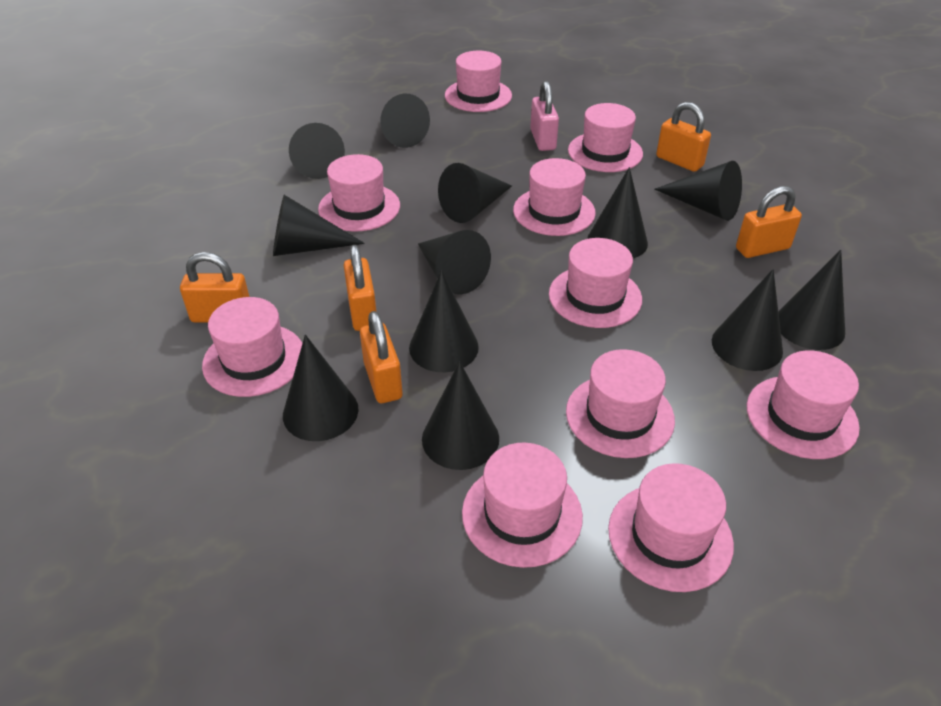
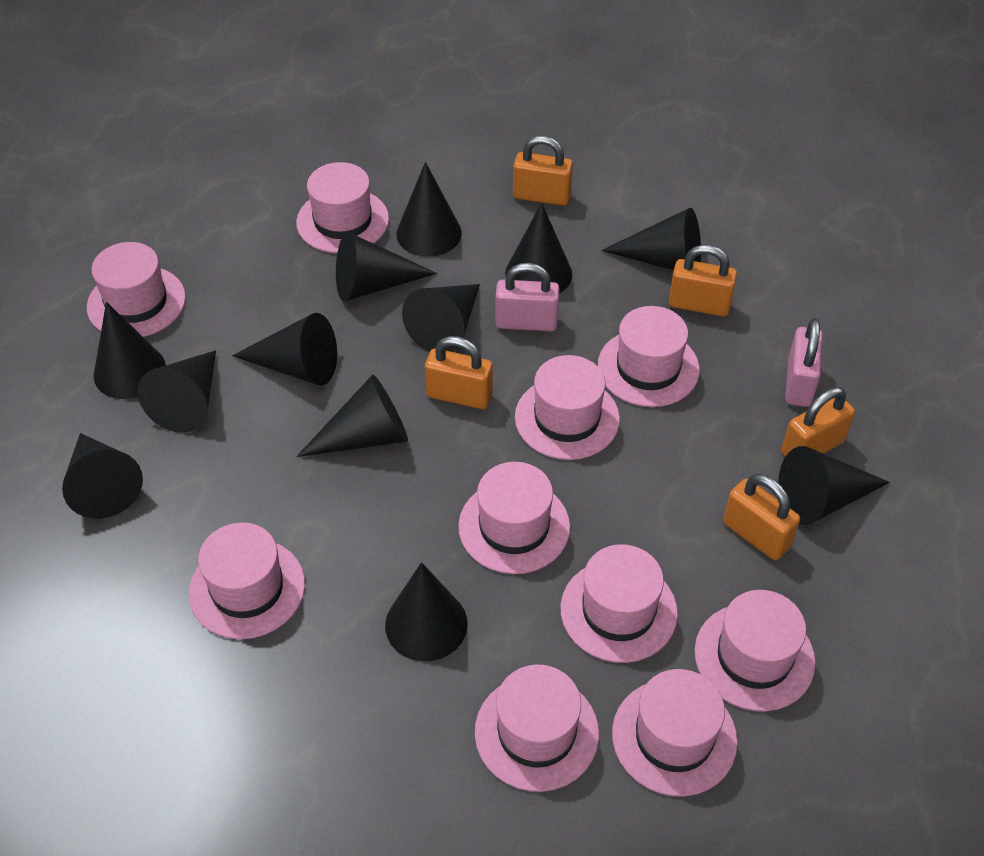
pink padlock: [530,81,559,151] = 1 -> [496,263,560,331] [785,318,823,407] = 2

